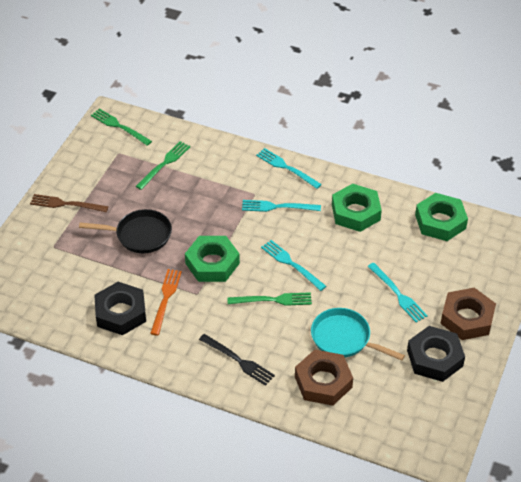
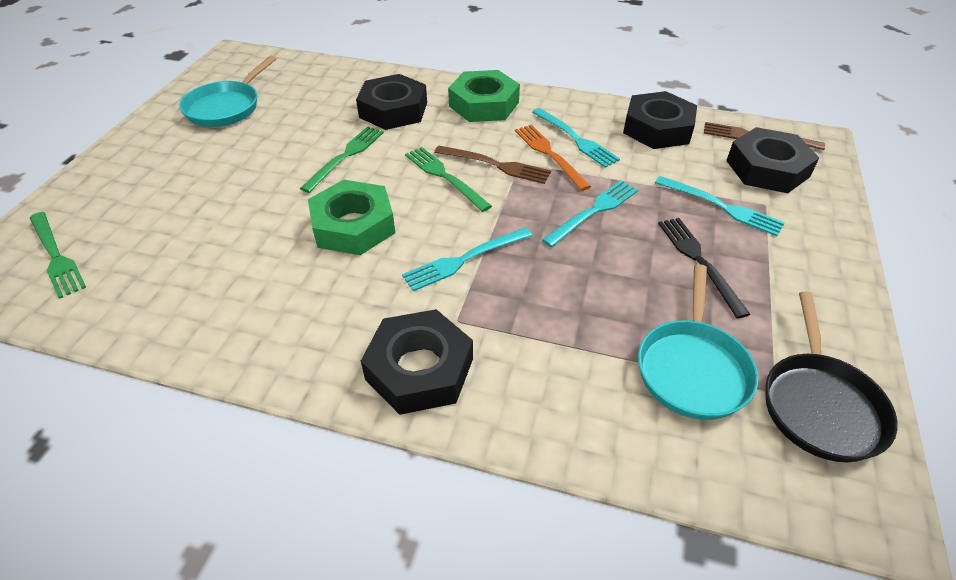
black nut: [94,282,146,335] [407,326,465,382] = 2 -> [356,74,427,130] [361,309,473,415] [623,91,697,149] [726,127,819,193] = 4
brown fork: [30,194,109,212] = 1 -> [434,146,551,184] [704,122,825,150] = 2
brown nut: [295,350,353,406] [440,288,496,340] = 2 -> none = 0
green nut: [185,236,240,282] [332,184,382,232] [415,193,468,241] = 3 -> [308,180,395,255] [448,70,520,122] = 2
turquoise pan: [311,308,405,361] = 1 -> [179,56,276,127] [638,264,758,420] = 2

